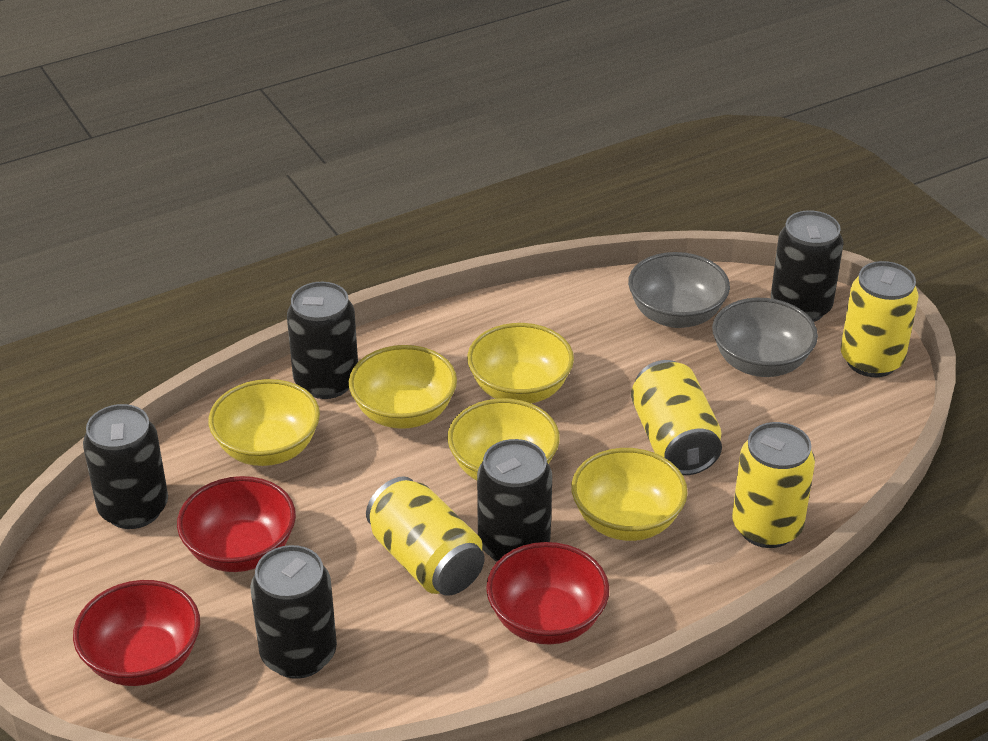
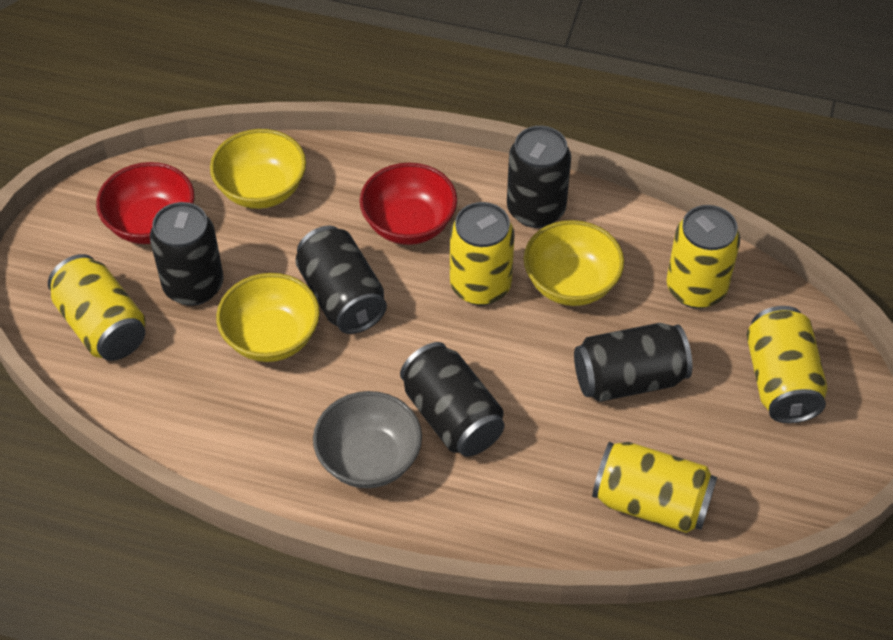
grey bowl: [628,252,730,328] [712,298,818,377] = 2 -> [313,391,422,488] = 1
red bowl: [73,580,200,686] [177,476,296,572] [486,542,609,645] = 3 -> [96,162,194,244] [360,163,457,245] = 2
yellow bowl: [209,379,320,466] [349,345,457,429] [447,398,560,480] [467,323,574,403] [571,448,688,541] = 5 -> [210,129,306,209] [216,273,320,362] [524,220,624,306] = 3
yellow can: [366,476,485,596] [631,360,722,475] [732,422,815,548] [841,261,919,377] = 4 -> [48,254,146,361] [450,202,515,306] [592,442,717,533] [666,205,740,309] [746,306,827,424] = 5

